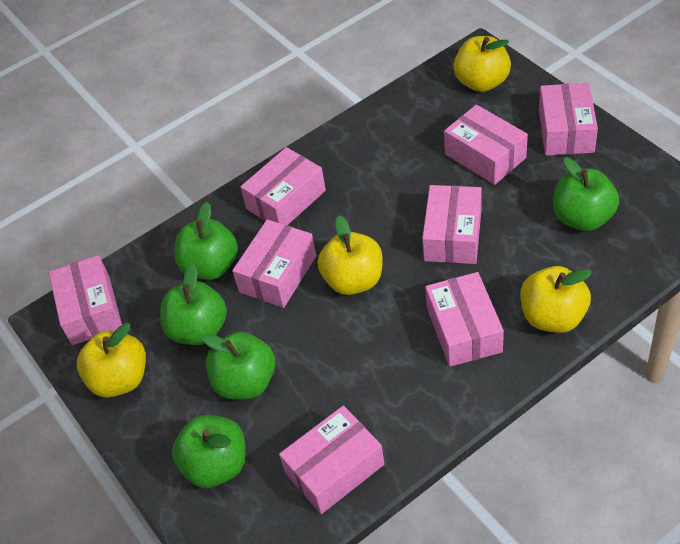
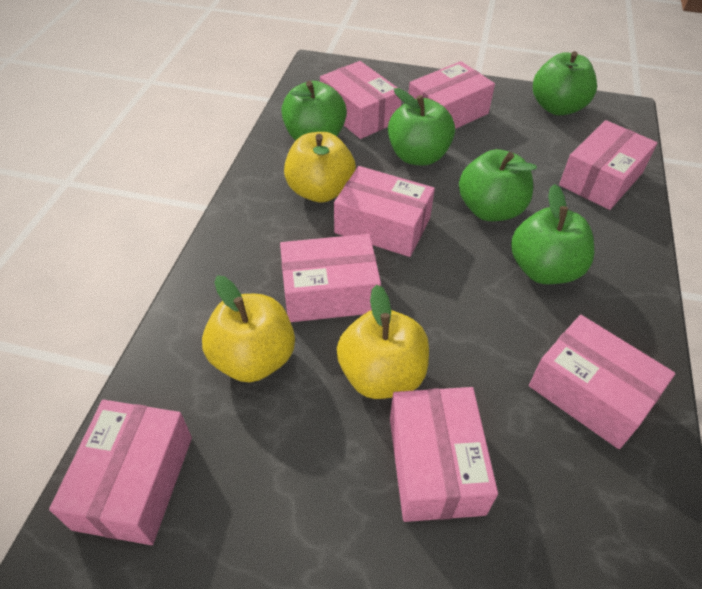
yellow apple: [77,323,146,397] [318,215,382,295] [453,36,511,92] [521,266,592,333] = 4 -> [202,275,295,383] [284,132,356,202] [337,285,429,399] = 3

